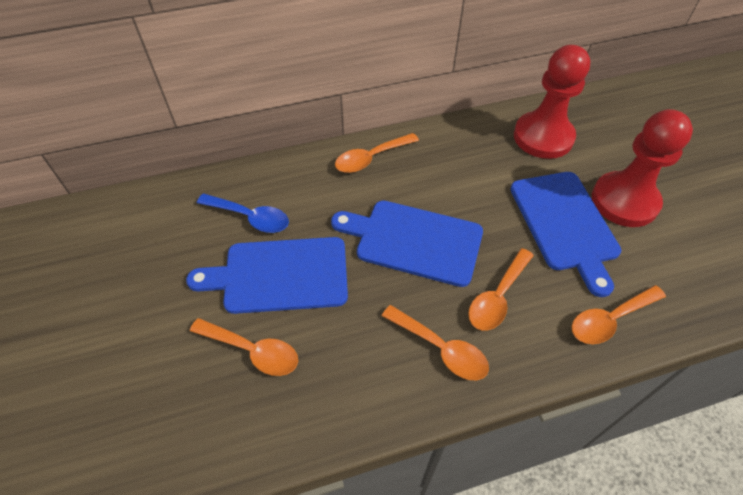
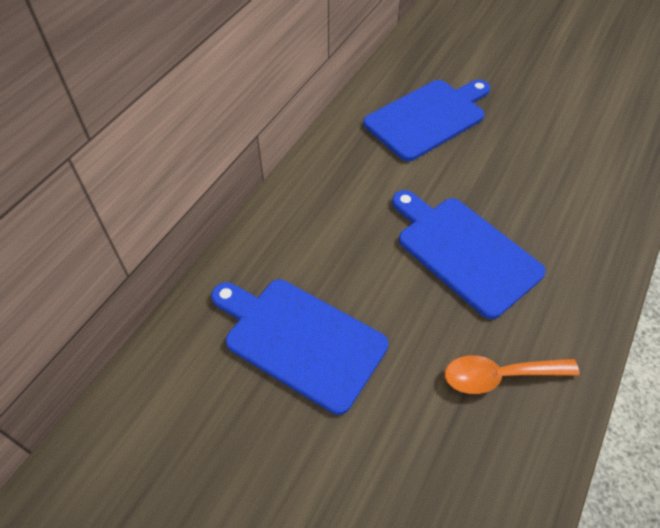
blue spoon: [197,194,289,233] = 1 -> none = 0
orange spoon: [190,318,298,376] [335,133,419,173] [382,305,489,380] [468,248,534,330] [572,285,666,344] = 5 -> [445,355,580,394] = 1
red pawn: [514,45,590,159] [592,109,693,227] = 2 -> none = 0

